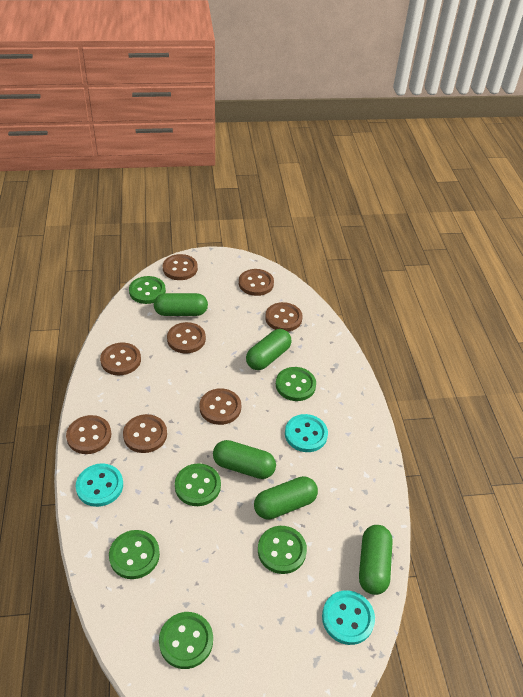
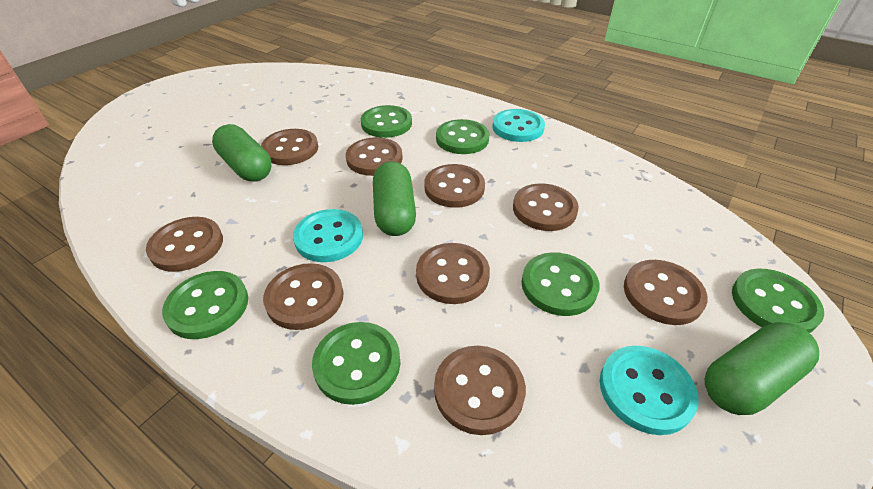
brown button: [66,415,111,454] [100,343,141,375] [123,414,167,453] [163,254,198,280] [167,322,206,353] [199,388,241,425] [239,269,274,296] [265,302,302,332] = 8 -> [146,217,223,272] [261,129,318,165] [263,263,344,330] [346,137,403,176] [416,243,490,304] [424,164,485,208] [434,346,526,435] [513,183,579,231] [624,260,708,325] = 9
green capsule: [154,293,208,316] [213,440,276,479] [246,329,292,370] [254,476,318,520] [359,525,393,595] = 5 -> [212,124,272,181] [373,161,416,236] [705,322,819,415] = 3

